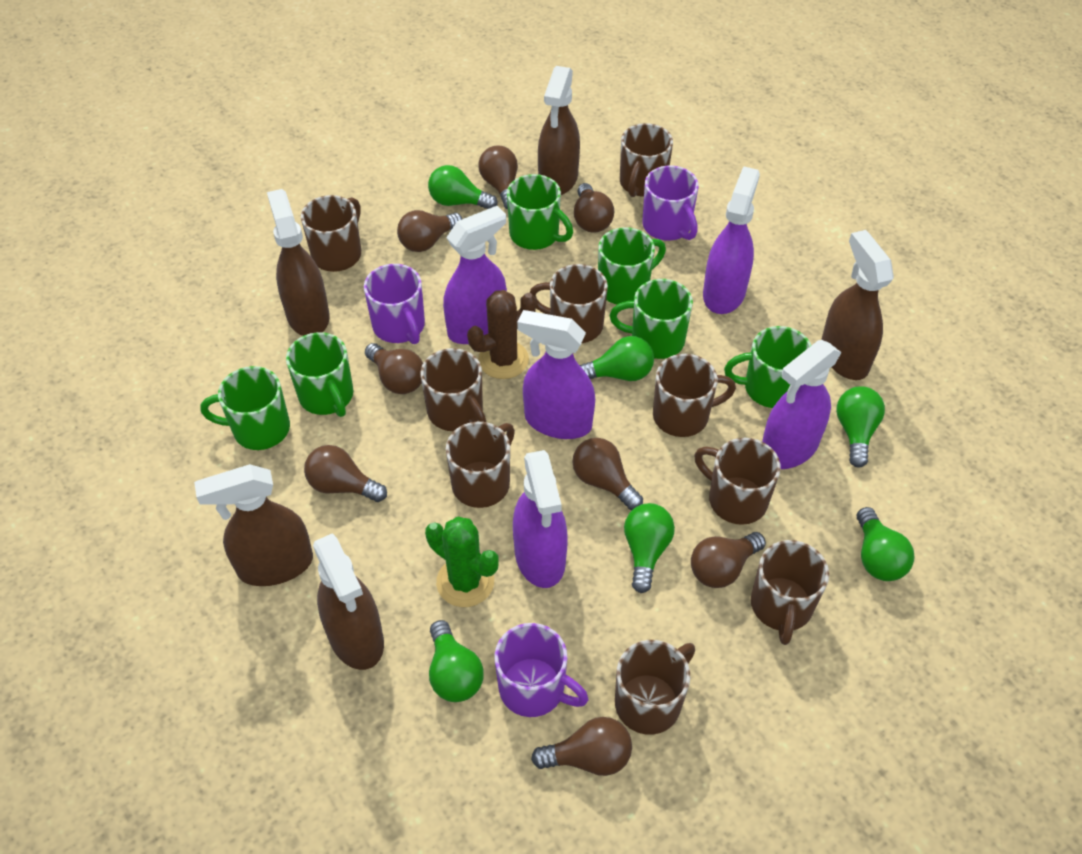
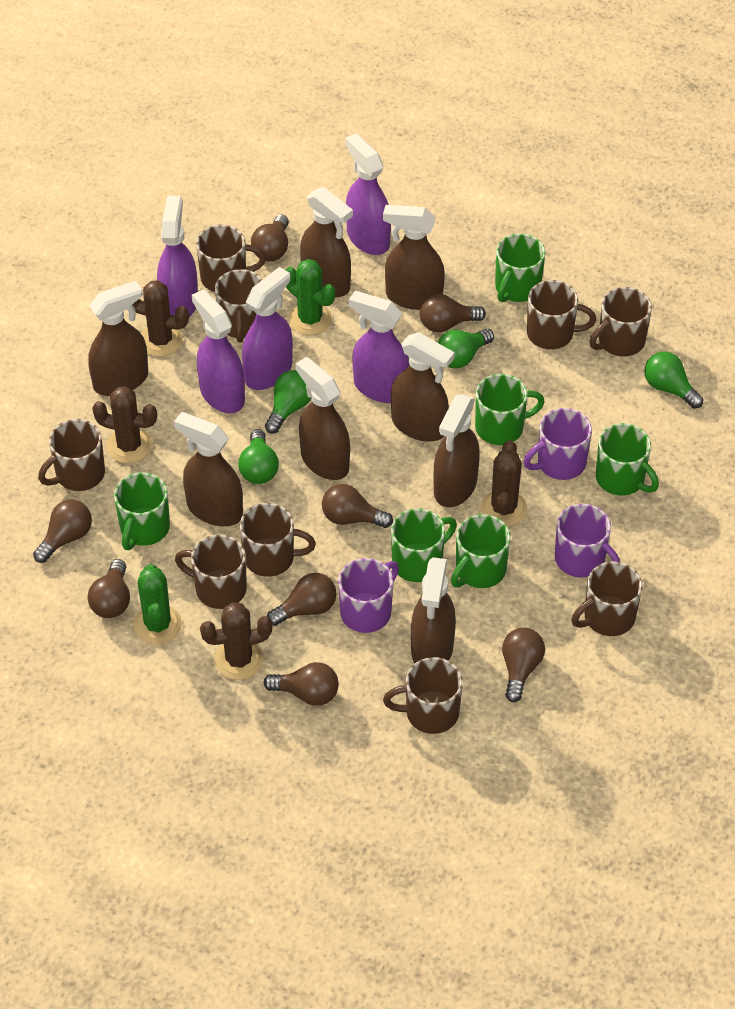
brown cactus: [467,290,536,379] = 1 -> [92,386,157,463] [132,280,189,357] [200,602,272,680] [481,440,527,527] = 4
brown spray bottle: [194,464,313,586] [267,189,330,336] [313,533,384,670] [538,66,580,195] [821,230,894,380] = 5 -> [88,281,148,396] [174,412,243,526] [296,357,350,480] [300,187,353,297] [383,205,445,310] [391,332,455,442] [411,557,456,663] [433,394,480,507] = 8
green cactus: [425,517,499,607] = 1 -> [134,564,182,645] [286,259,335,335] = 2
green light bulb: [428,165,498,209] [429,620,484,702] [580,336,654,381] [624,503,675,593] [836,386,885,468] [857,507,914,581] = 6 -> [238,429,279,484] [265,370,311,434] [438,329,494,368] [644,351,703,409] = 4

